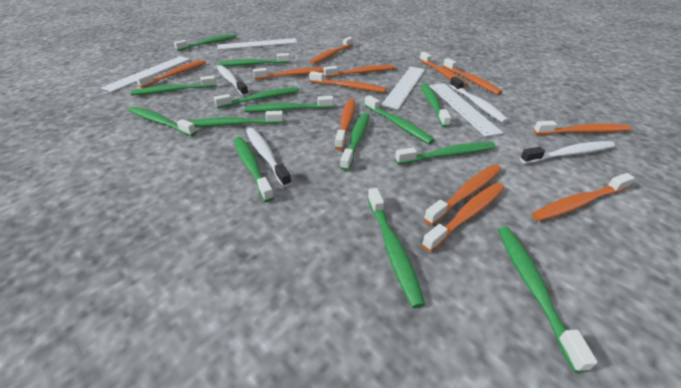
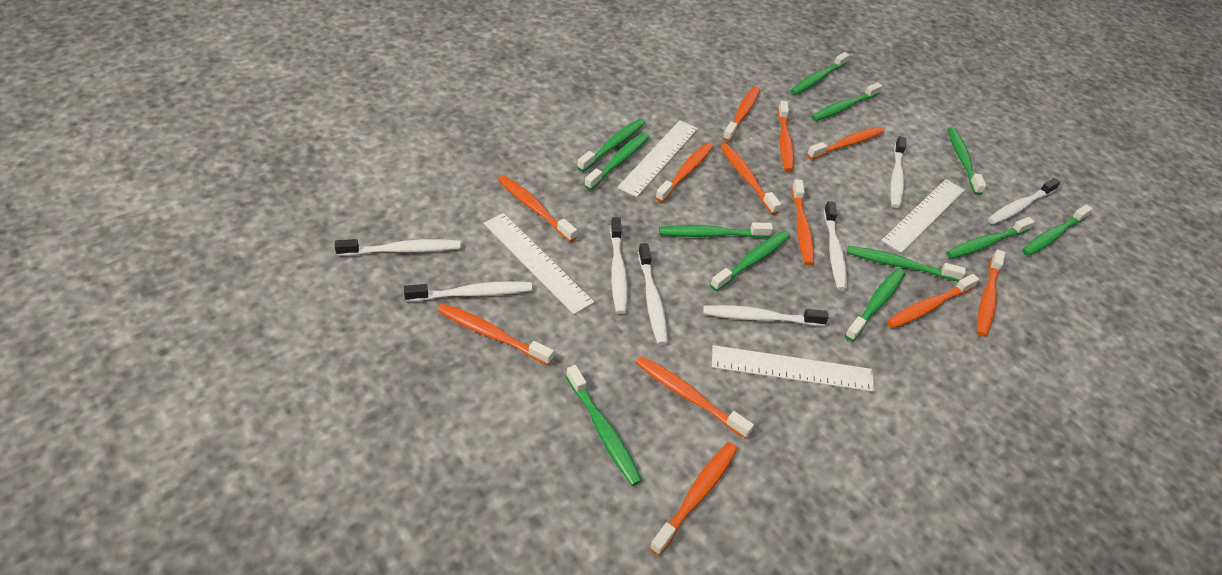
green toothbrush: [129,107,197,136] [131,76,217,96] [174,34,236,51] [189,111,284,127] [214,87,299,109] [218,53,290,66] [234,137,274,202] [244,96,334,112] [340,113,369,171] [365,95,435,144] [367,188,425,308] [395,142,496,164] [421,83,451,128] [498,227,598,373] = 14 -> [566,365,642,486] [577,119,645,172] [584,133,649,190] [659,222,773,238] [710,231,790,291] [790,52,850,95] [811,82,882,121] [845,268,905,342] [847,246,966,282] [946,217,1035,259] [948,127,986,195] [1022,204,1093,256] = 12
white toothbrush: [217,65,249,96] [246,128,292,187] [449,77,509,123] [520,141,615,164] = 4 -> [334,239,461,256] [404,281,532,302] [610,217,628,314] [638,243,668,345] [703,305,829,326] [824,201,847,291] [890,136,906,208] [988,178,1060,225] = 8

